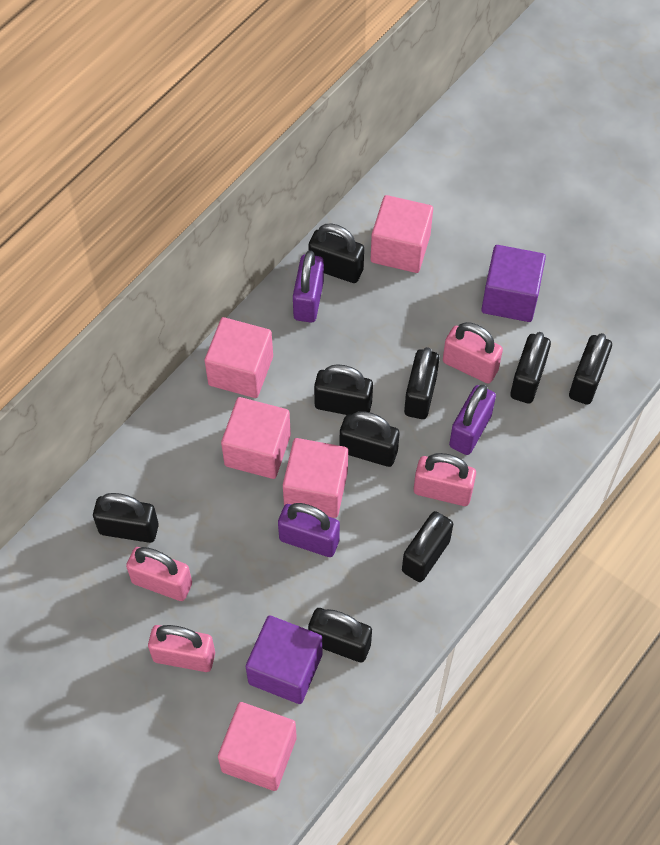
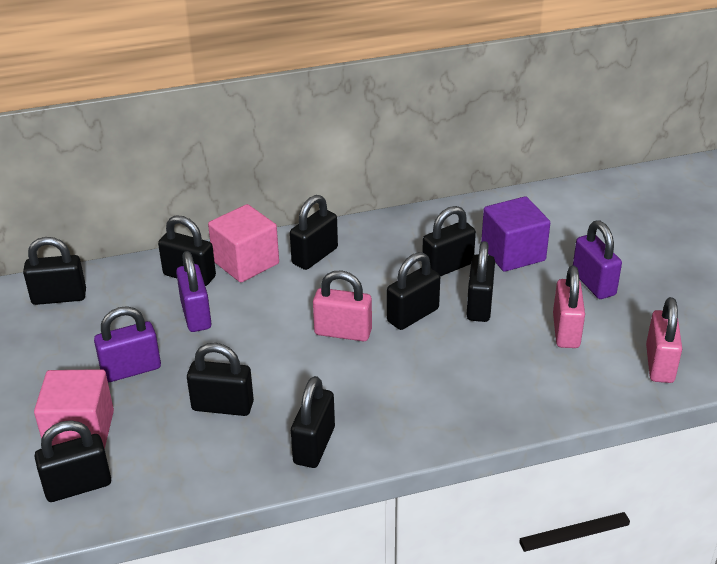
pink cube: [205,317,273,398] [218,702,297,791] [221,397,291,479] [283,438,348,518] [371,195,433,273] = 5 -> [34,369,114,449] [208,204,279,283] = 2
pink padlock: [126,547,192,601] [148,625,215,672] [414,453,476,506] [443,322,503,384] = 4 -> [313,271,372,341] [553,266,585,348] [646,297,682,383] = 3
purple cube: [246,615,322,704] [481,245,546,322] = 2 -> [481,196,550,272] = 1

